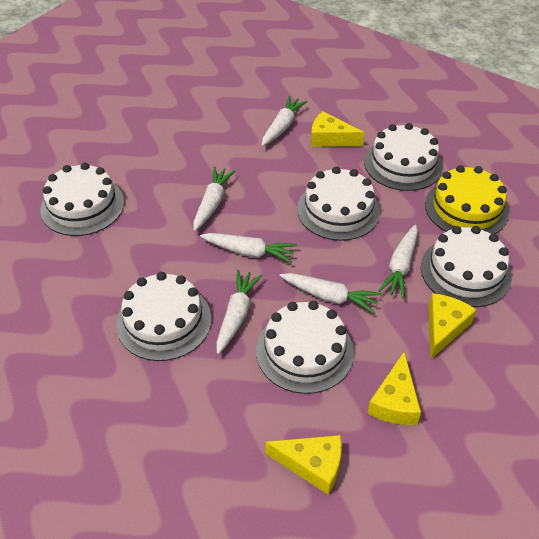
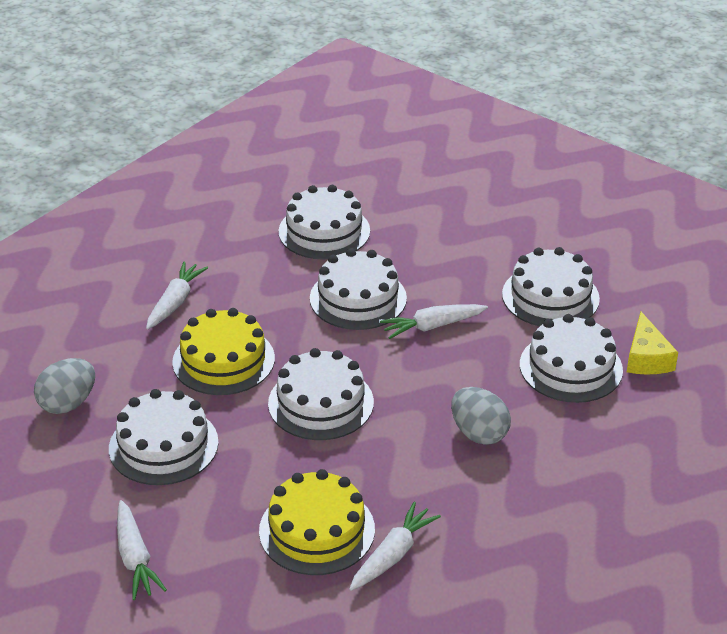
grey egg: none = 0 -> [34,358,95,414] [451,387,511,445] = 2
white carrot: [193,167,235,231] [200,233,297,263] [216,270,262,354] [262,96,308,146] [280,273,381,313] [378,225,418,299] = 6 -> [117,500,167,600] [146,261,208,330] [349,502,441,591] [380,304,488,339] = 4
yellow cake: [425,165,509,234] = 1 -> [172,308,275,395] [259,469,375,575] = 2
yellow cheese: [265,435,342,495] [311,111,364,147] [367,352,421,425] [429,293,477,359] = 4 -> [627,312,678,374] = 1

